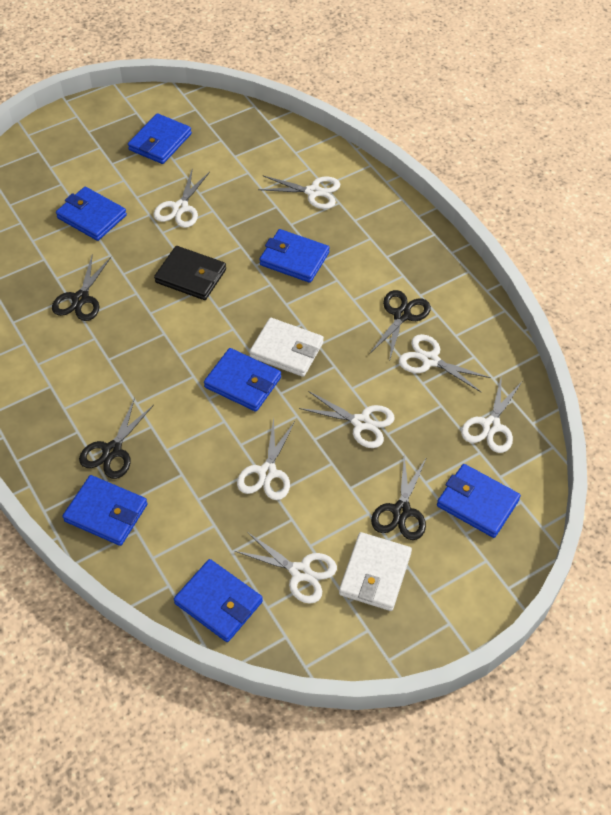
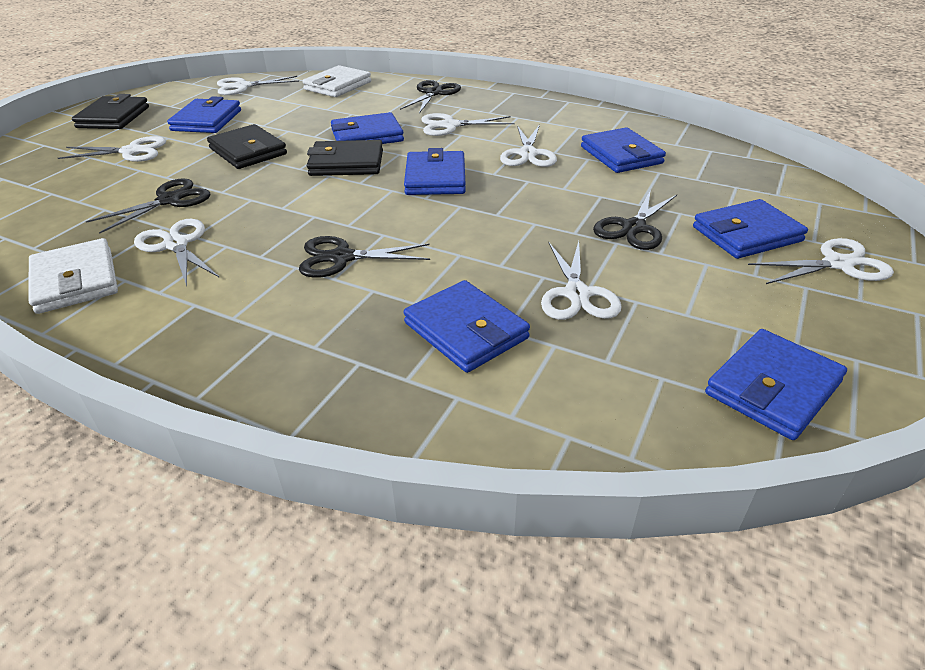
black wallet: [154,246,226,300] = 1 -> [72,94,149,129] [207,124,287,169] [307,140,383,176] = 3

